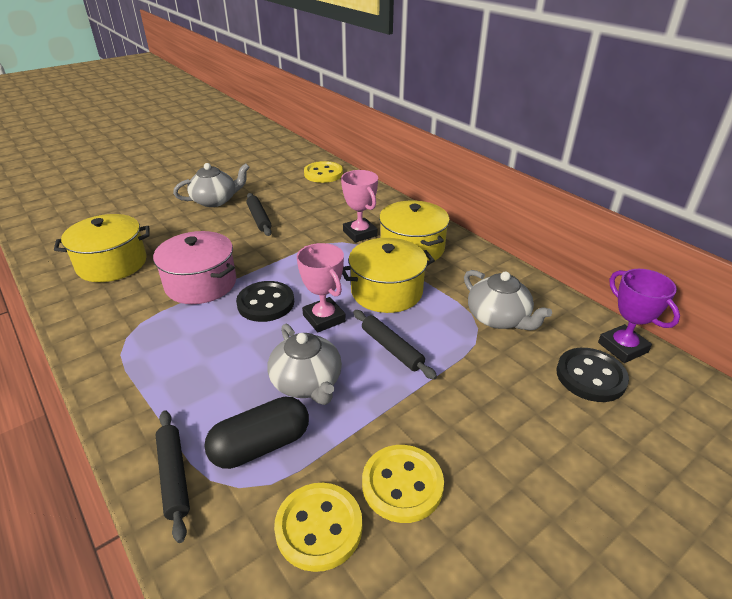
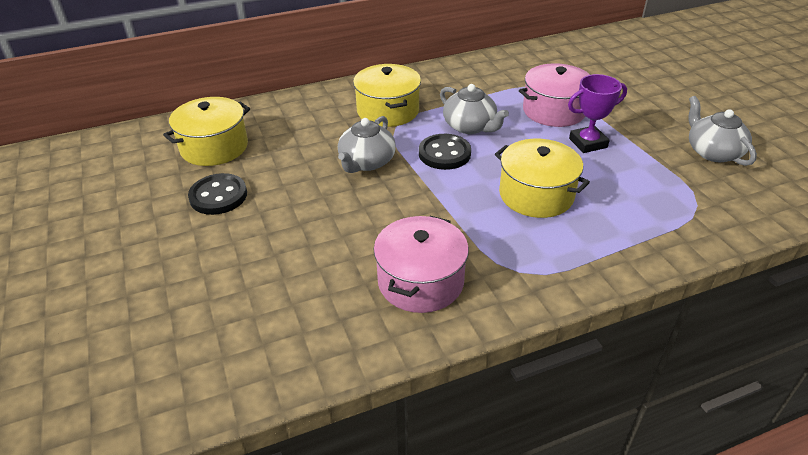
black capsule: [204,397,309,469] = 1 -> none = 0
black rolling pin: [156,410,190,543] [246,193,272,236] [353,310,437,380] = 3 -> none = 0
pink pot: [153,231,236,304] = 1 -> [374,216,469,313] [519,63,590,127] = 2
pink trophy: [297,243,346,332] [341,170,378,243] = 2 -> none = 0
yellow button: [274,483,362,572] [304,161,343,183] [362,445,444,523] = 3 -> none = 0

